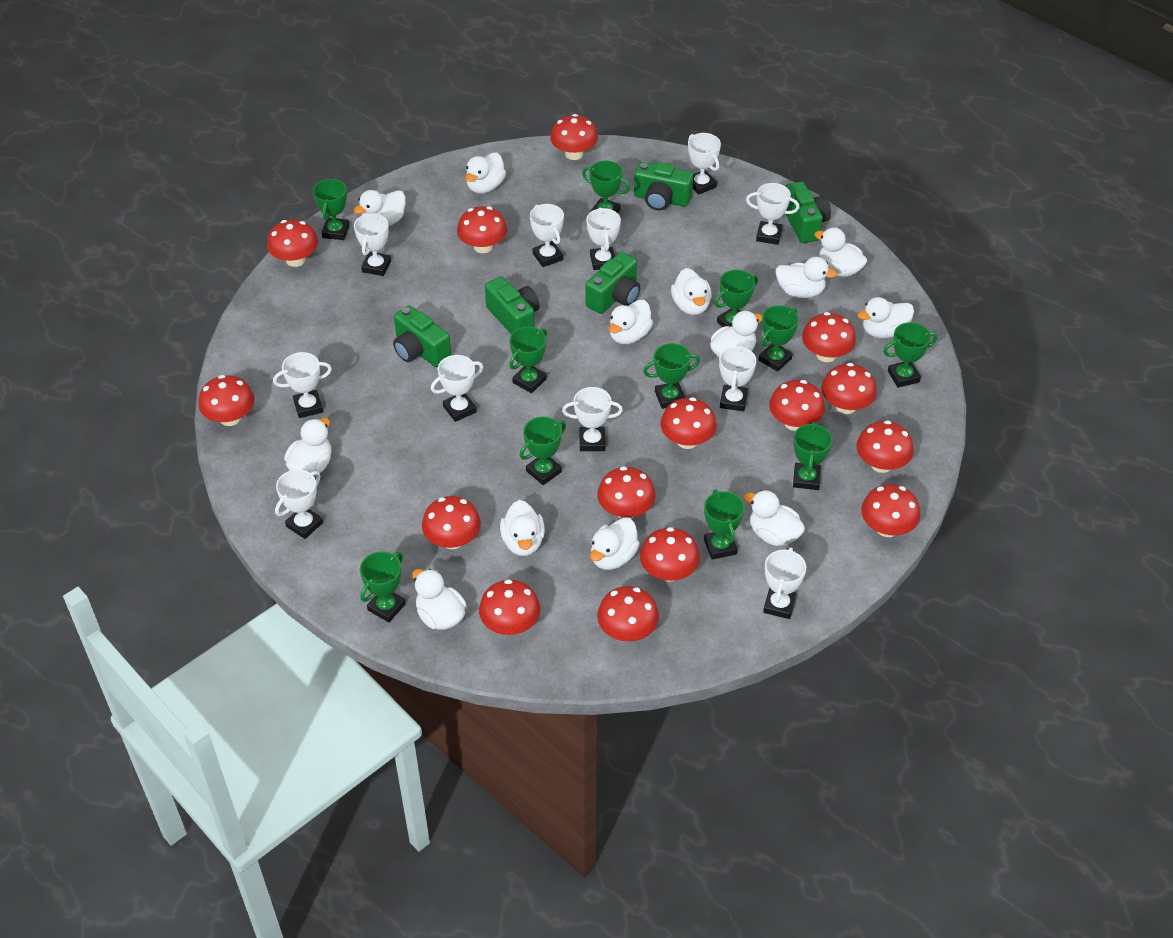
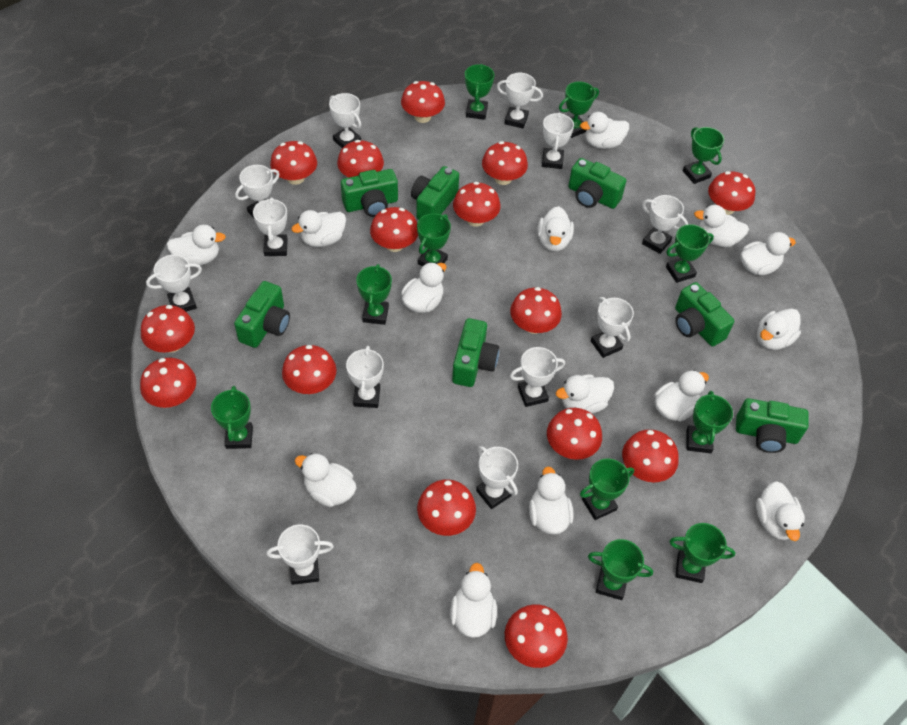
green camera: [393,305,451,367] [485,276,540,334] [586,252,640,314] [634,162,693,210] [785,182,831,243] = 5 -> [234,281,290,348] [341,169,398,217] [411,166,459,220] [452,318,499,387] [568,158,627,209] [675,282,734,346] [736,398,809,453] = 7
white duck: [284,418,332,476] [354,190,406,226] [412,569,467,630] [465,152,506,194] [500,500,545,556] [590,517,640,570] [609,300,653,344] [671,268,711,315] [710,311,762,357] [744,490,805,546] [776,257,837,298] [814,227,867,277] [857,297,914,338] = 13 -> [167,225,226,265] [291,210,346,247] [295,453,357,507] [401,262,446,313] [450,563,497,638] [529,467,574,534] [538,206,574,251] [556,375,614,413] [580,112,629,149] [654,370,709,422] [694,205,749,247] [740,232,796,275] [756,481,805,541] [757,308,801,350] = 14
white trophy: [273,352,332,418] [275,469,323,539] [354,213,391,276] [431,355,483,422] [530,204,564,267] [562,387,623,451] [586,207,621,270] [688,133,721,195] [719,345,756,411] [746,183,799,245] [763,547,806,619] = 11 -> [146,255,202,312] [235,165,279,218] [253,198,288,256] [267,525,334,585] [329,93,361,148] [346,346,384,408] [476,446,518,509] [497,73,543,128] [510,347,565,407] [542,112,574,169] [591,297,634,358] [642,195,688,254] = 12

